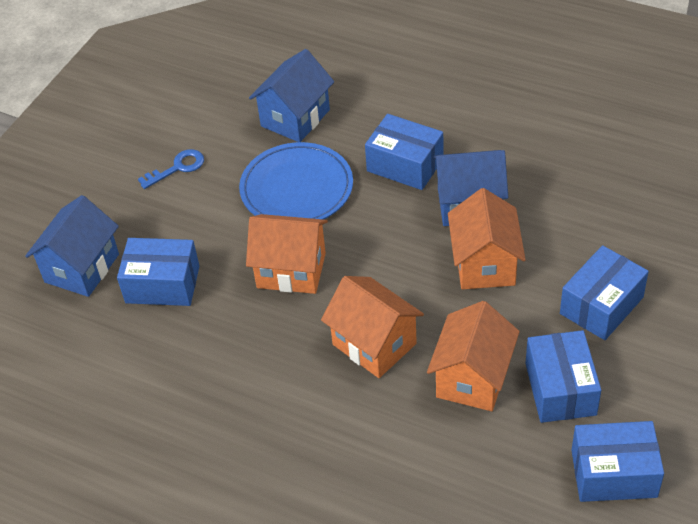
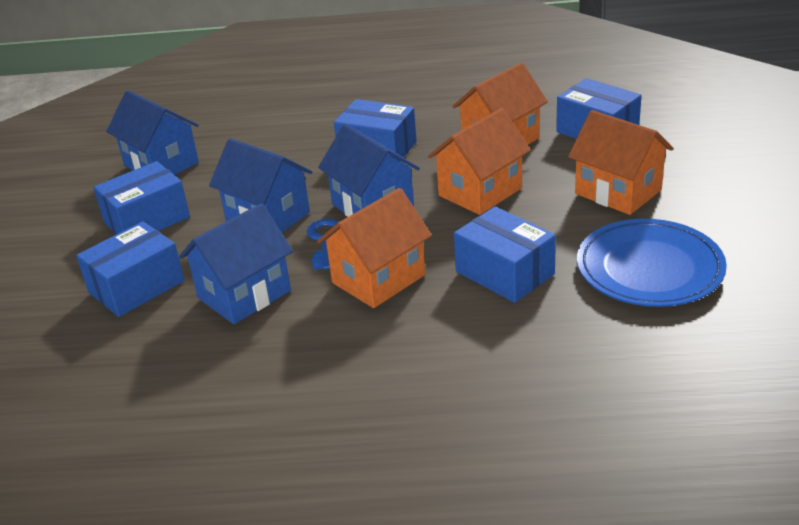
blue house: [25,195,119,297] [249,49,334,142] [433,150,508,226] = 3 -> [106,90,199,175] [179,203,293,324] [209,138,312,233] [318,124,420,217] = 4

